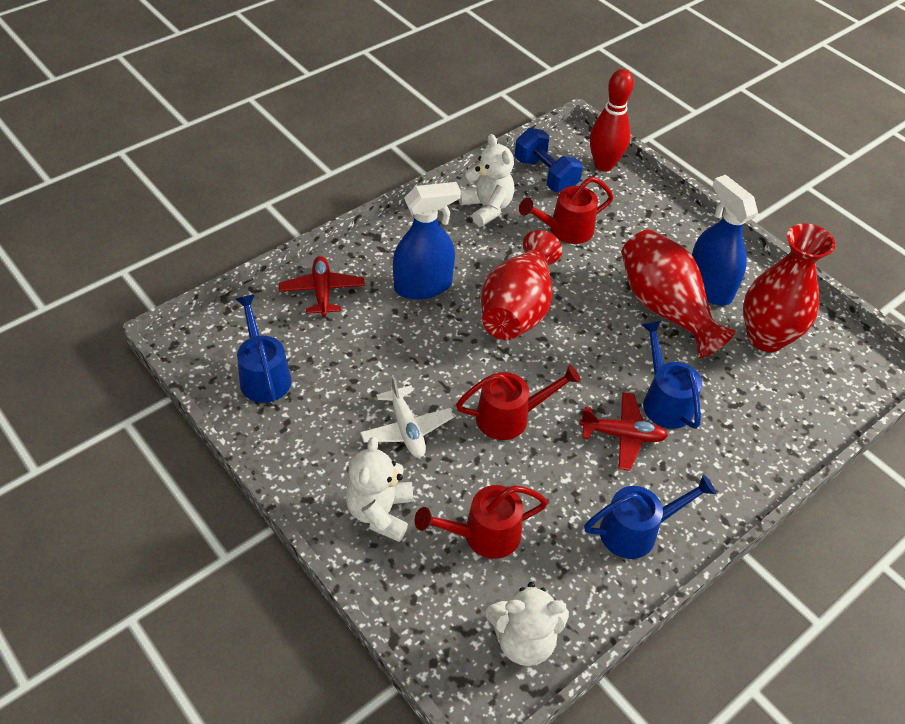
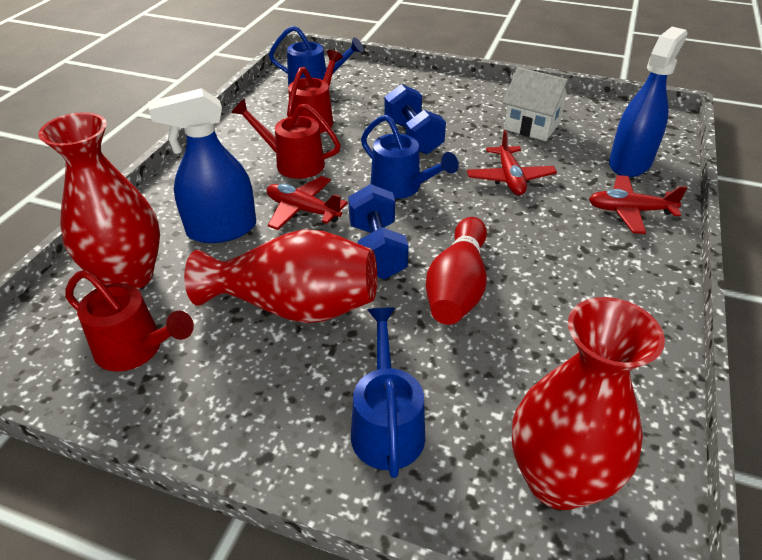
blue dumbbell: [515,128,583,192] = 1 -> [348,184,409,279] [384,84,446,154] = 2
red plane: [279,256,365,318] [579,392,668,471] = 2 -> [267,176,348,230] [467,130,557,195] [589,175,687,234] = 3
white house: none = 0 -> [503,67,571,141] = 1
white plane: [360,375,454,457] = 1 -> none = 0
white teddy bear: [345,436,413,542] [459,134,515,227] [485,582,569,666] = 3 -> none = 0

